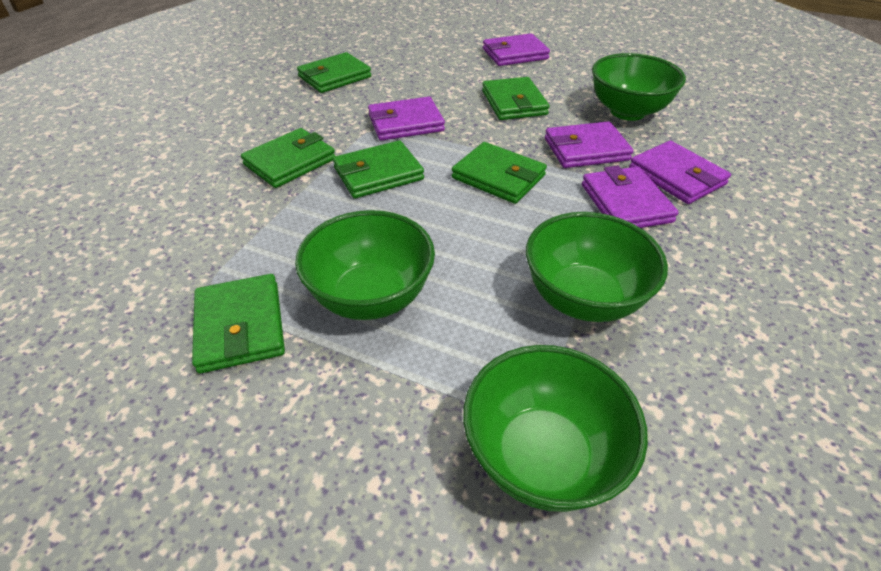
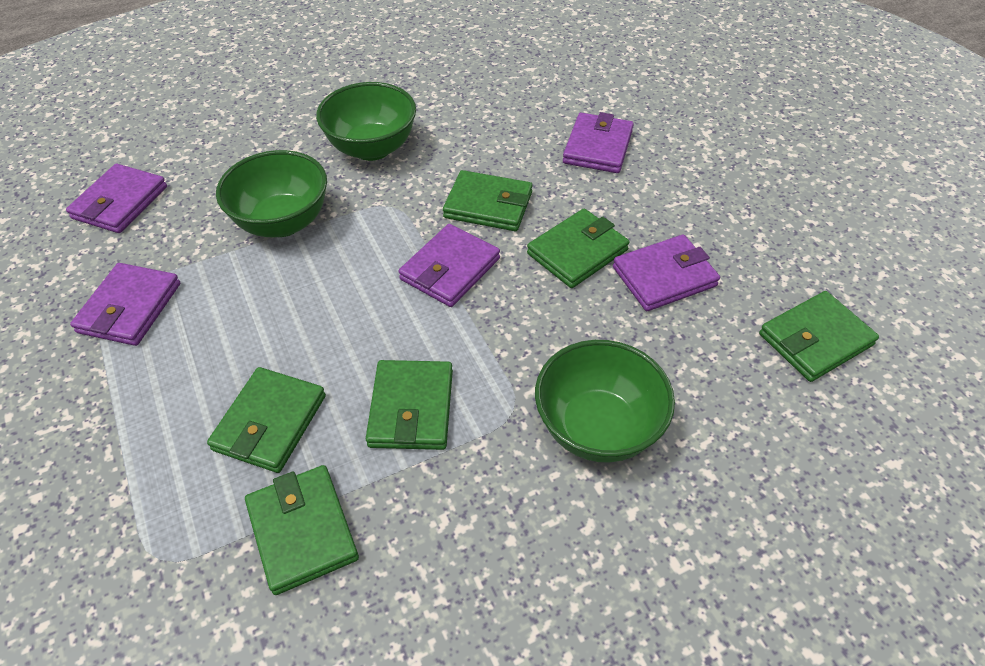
green bowl: [295,210,435,320] [463,345,648,512] [526,212,668,322] [592,53,686,121] = 4 -> [216,150,327,237] [316,82,416,161] [535,340,675,462] = 3

